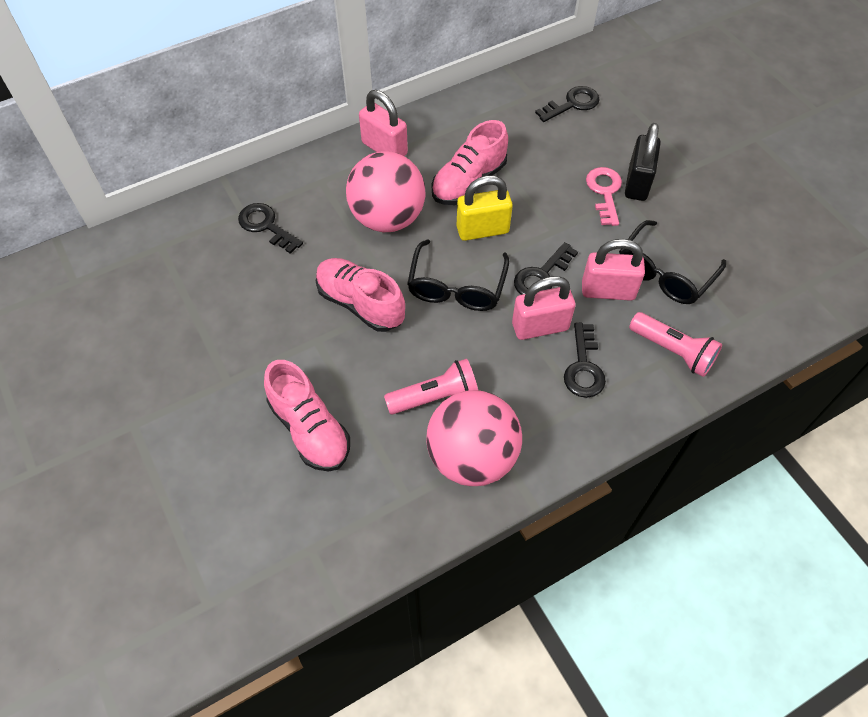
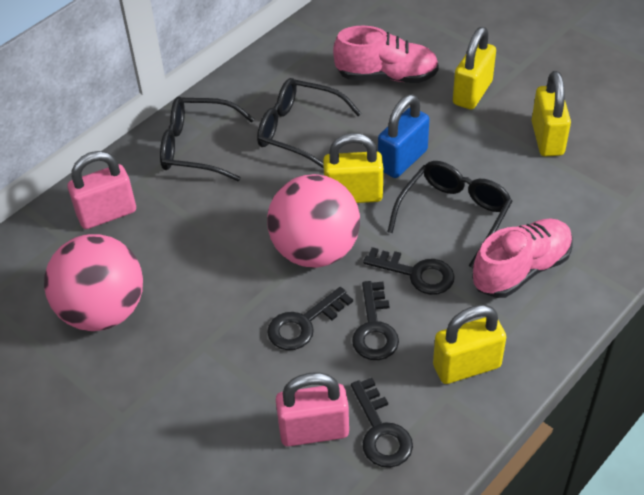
black glasses: [407,239,509,311] [619,220,726,304] = 2 -> [160,97,254,181] [257,78,361,169] [387,161,512,268] = 3
black padlock: [625,123,661,201] = 1 -> none = 0
blue padlock: none = 0 -> [378,94,430,178] = 1
pink flashlight: [384,359,478,415] [629,312,722,377] = 2 -> none = 0
pink key: [586,167,622,226] = 1 -> none = 0
pink padlock: [359,90,408,156] [512,276,576,340] [582,239,645,301] = 3 -> [68,151,136,229] [276,372,349,446] = 2
pink shoe: [264,360,350,472] [316,258,405,332] [432,120,508,205] = 3 -> [333,26,439,83] [472,218,573,298] = 2
yellow padlock: [457,175,513,241] = 1 -> [323,133,383,203] [433,305,506,384] [453,27,496,110] [531,71,571,156] = 4

